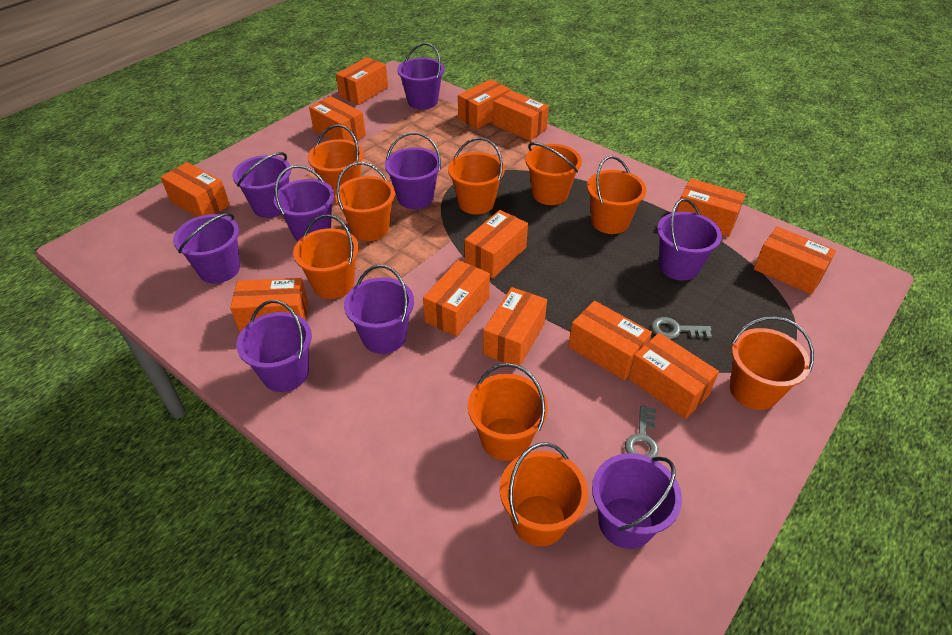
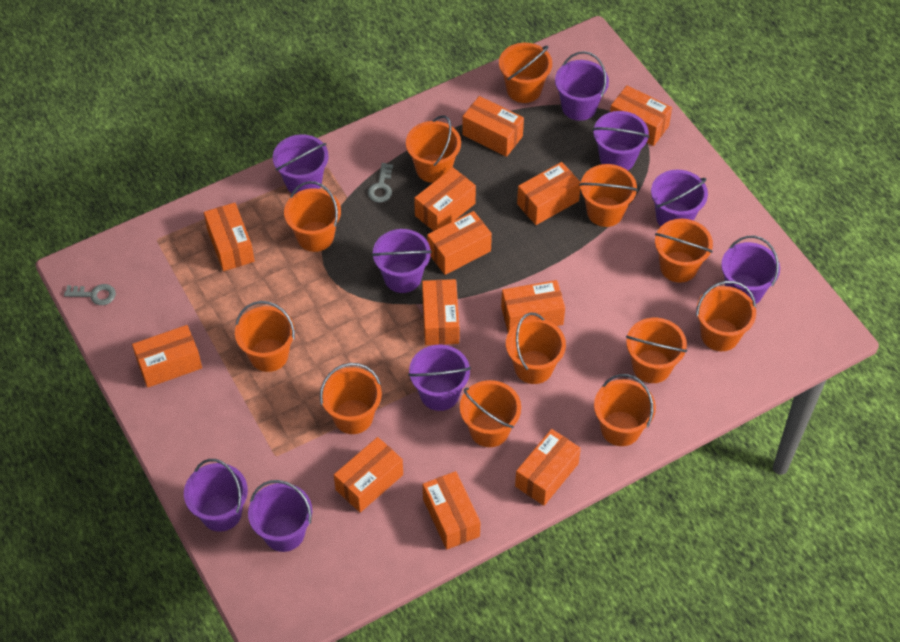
orange box: [161,162,230,217] [230,278,308,332] [309,96,366,142] [336,57,388,105] [423,260,490,337] [458,79,510,129] [464,210,528,279] [483,287,547,366] [493,90,549,141] [568,301,652,380] [628,333,719,419] [677,179,746,237] [754,226,836,295] = 13 -> [132,325,202,388] [204,203,255,271] [334,437,403,513] [414,168,476,231] [422,279,459,345] [423,471,481,550] [427,211,492,275] [462,96,524,157] [501,280,565,333] [515,429,581,506] [517,162,581,225] [610,85,672,146] = 12
orange bucket: [293,215,359,299] [308,124,364,200] [335,162,395,241] [448,137,505,214] [468,363,548,461] [500,442,588,546] [526,142,582,205] [587,156,646,234] [730,316,814,410] = 9 -> [235,301,295,372] [284,181,341,252] [320,363,382,434] [406,115,461,183] [460,380,521,447] [499,43,552,103] [506,313,566,384] [579,164,638,227] [594,374,656,446] [626,318,687,383] [655,219,713,283] [696,281,756,351] = 12

